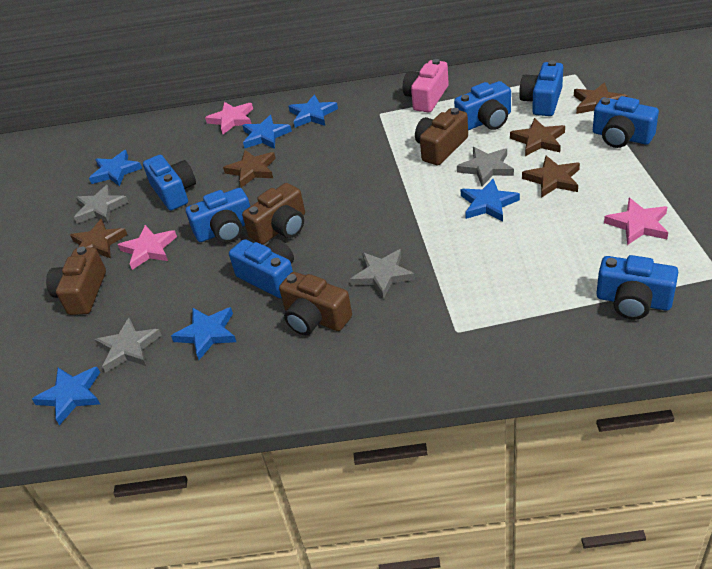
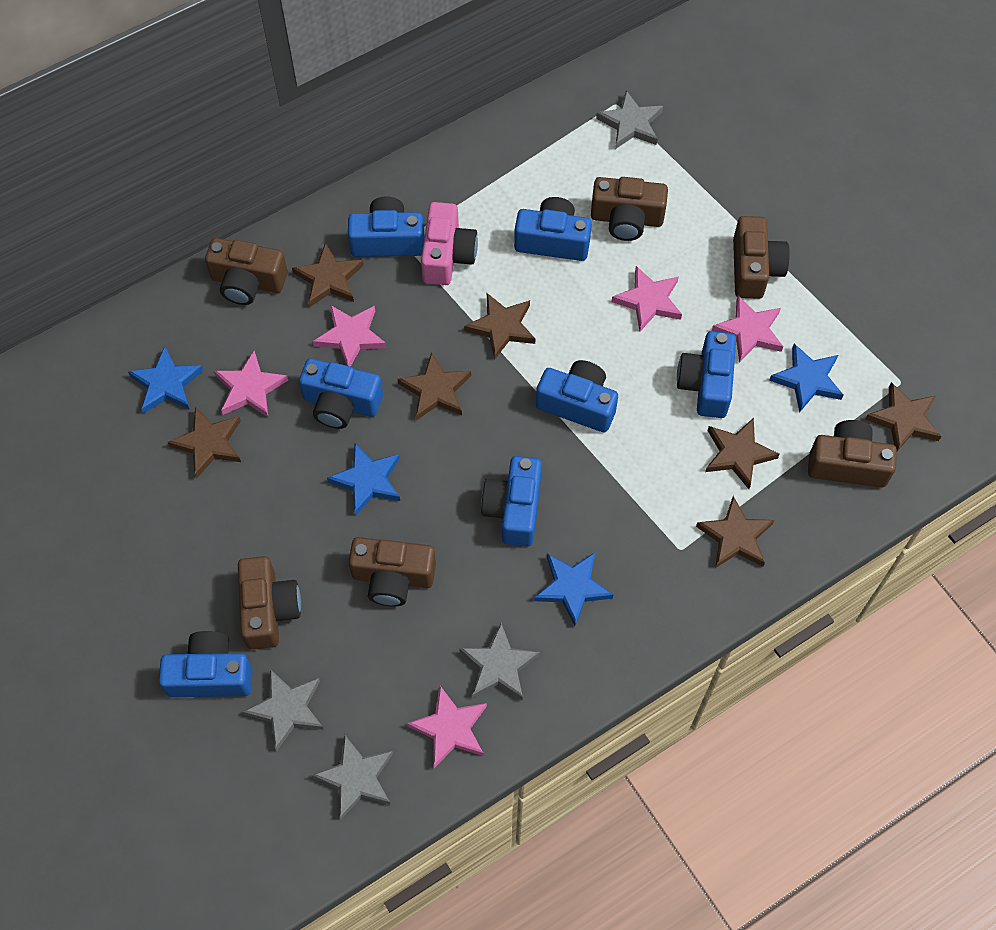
blue star: [32,367,100,425] [89,150,142,186] [171,307,236,360] [242,115,292,149] [289,94,338,128] [461,179,520,222] = 6 -> [128,346,204,413] [327,443,400,516] [534,552,613,626] [769,343,843,413] = 4
brown camera: [46,246,106,315] [242,183,305,245] [279,272,352,335] [415,108,468,166] = 4 -> [205,238,288,305] [238,556,301,650] [349,537,436,606] [591,177,668,241] [733,216,790,299] [808,420,897,488] = 6
brown star: [70,219,127,258] [223,150,276,188] [510,118,565,156] [522,156,580,198] [574,82,628,114] = 5 -> [168,407,241,478] [292,243,364,307] [398,352,471,421] [464,293,535,360] [696,496,774,568] [705,418,780,489] [865,382,941,451] = 7
pink star: [118,225,177,270] [205,102,253,134] [604,198,668,245] = 3 -> [214,351,288,418] [313,305,387,367] [407,686,487,768] [611,266,682,332] [712,296,783,363] = 5

